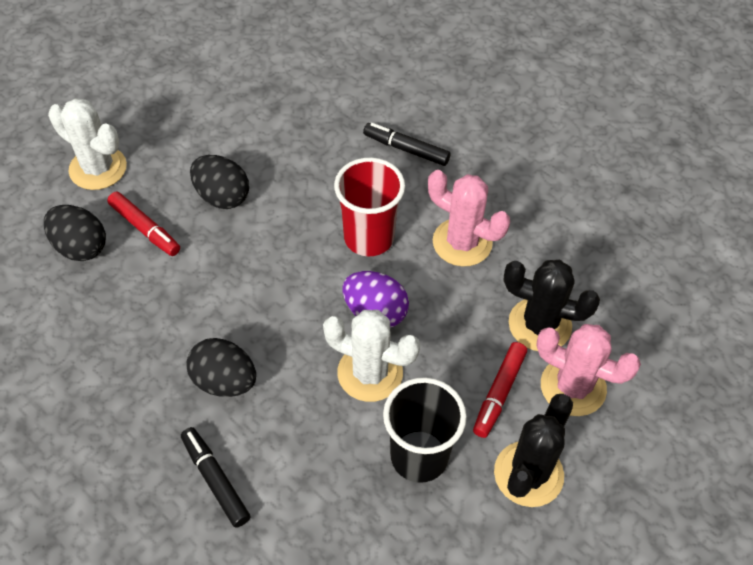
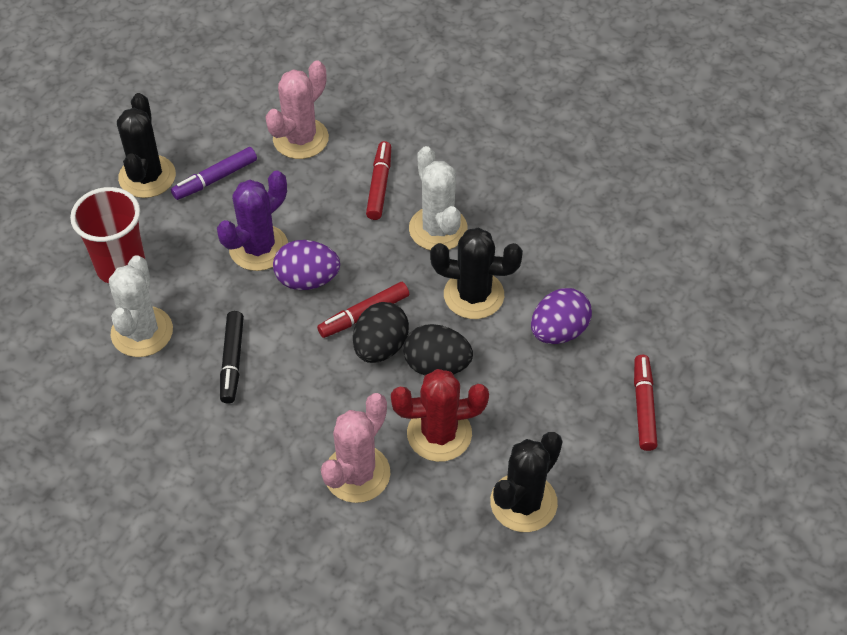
black cactus: [494,394,573,507] [504,260,600,351] = 2 -> [117,93,176,198] [430,228,523,319] [490,432,563,532] = 3
black cup: [383,377,467,483] = 1 -> none = 0
black egg: [44,205,106,261] [186,338,256,397] [190,155,249,209] = 3 -> [353,302,409,363] [403,324,473,375] = 2
black marker: [181,427,251,528] [363,123,451,166] = 2 -> [220,311,244,404] = 1
purple cactus: none = 0 -> [217,170,288,271] = 1
purple egg: [342,271,409,328] = 1 -> [273,240,340,290] [531,288,592,344] = 2
purple marker: none = 0 -> [171,147,257,200] = 1
red cactus: none = 0 -> [391,369,489,462] = 1
red marker: [107,191,180,256] [473,342,527,438] = 2 -> [317,282,409,338] [366,141,391,220] [634,355,658,451] = 3

